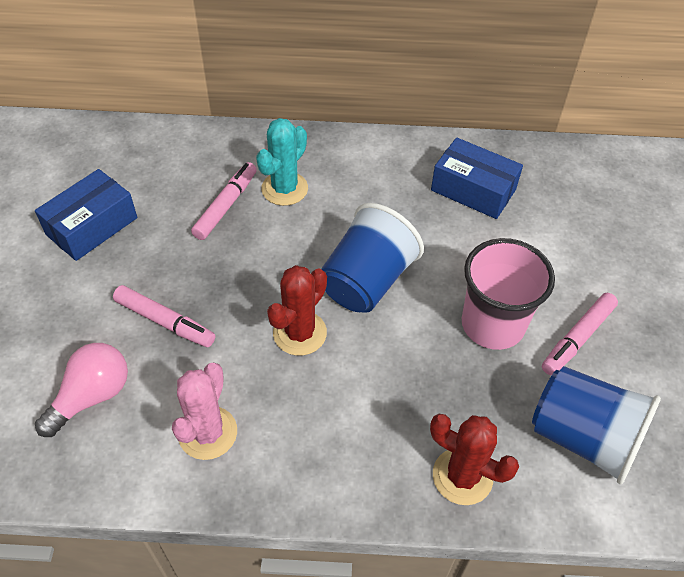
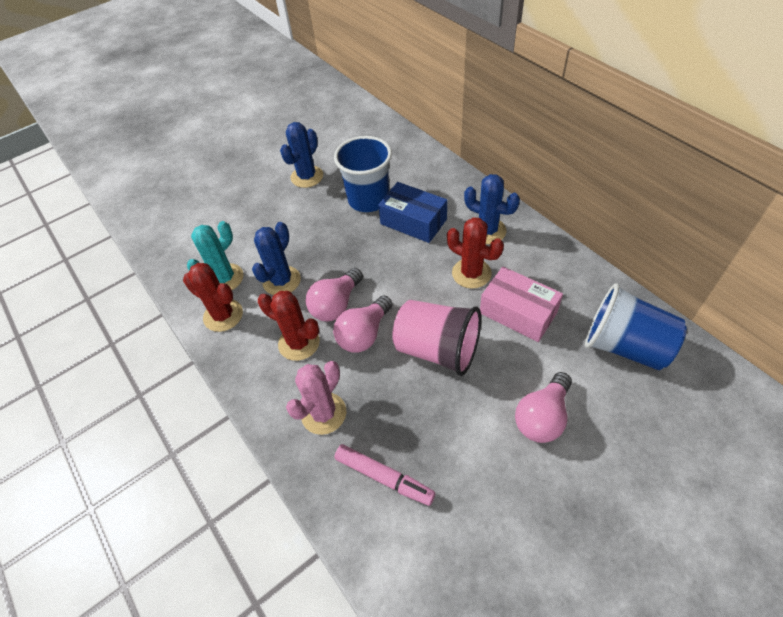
blue box: [35,169,137,261] [431,137,523,219] = 2 -> [378,182,447,243] = 1
blue cactus: none = 0 -> [252,222,301,295] [280,122,323,188] [464,174,520,244] = 3
pink box: none = 0 -> [480,267,563,342] = 1
pink light bulb: [35,343,128,437] = 1 -> [306,268,363,321] [333,295,393,353] [515,372,572,443] = 3
pink marker: [113,285,215,347] [191,162,257,240] [542,293,618,376] = 3 -> [334,444,435,506] = 1
red cactus: [267,265,327,356] [430,414,519,505] = 2 -> [183,263,243,332] [258,291,320,361] [447,217,504,289] = 3

